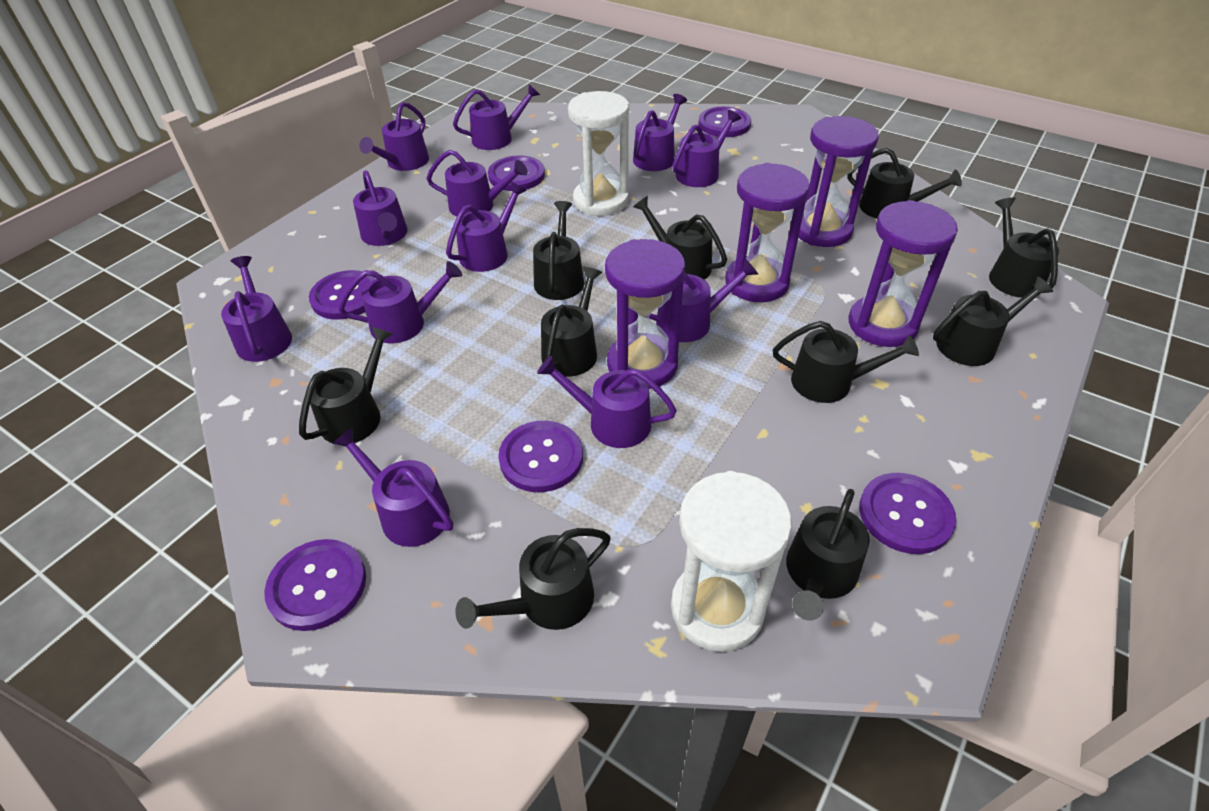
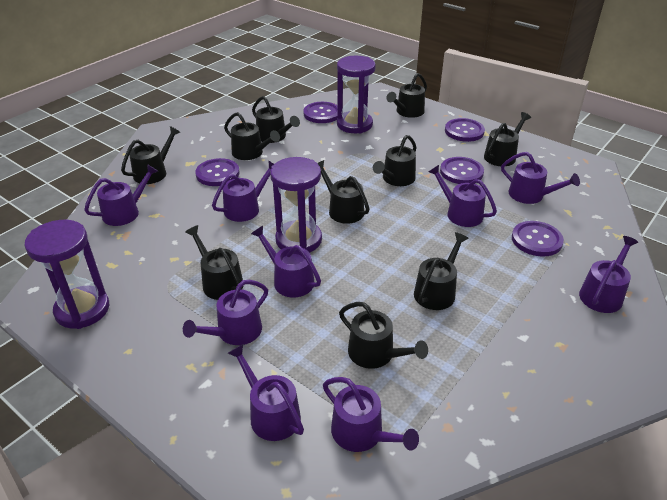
purple button: [264,539,366,631] [309,270,375,320] [488,155,545,191] [498,421,583,492] [698,107,751,137] [859,473,956,554] = 6 -> [195,158,239,186] [303,102,337,123] [440,157,484,184] [445,118,485,142] [512,221,564,257] = 5
purple hourglass: [605,239,685,389] [725,163,810,302] [798,116,879,247] [849,200,958,347] = 4 -> [24,220,109,329] [270,157,322,253] [337,56,376,133] = 3
purple watering can: [221,256,292,362] [332,428,453,547] [338,261,462,343] [353,170,407,246] [359,102,429,171] [426,150,528,217] [446,182,527,272] [453,84,540,150] [537,356,677,448] [633,94,687,171] [649,259,758,342] [672,110,741,187] = 12 -> [84,164,159,226] [183,280,268,345] [212,161,274,222] [228,344,304,441] [251,226,321,297] [323,377,419,452] [428,165,497,227] [501,152,580,204] [579,236,638,313] = 9
white hourglass: [568,91,629,216] [671,471,792,652] = 2 -> none = 0

